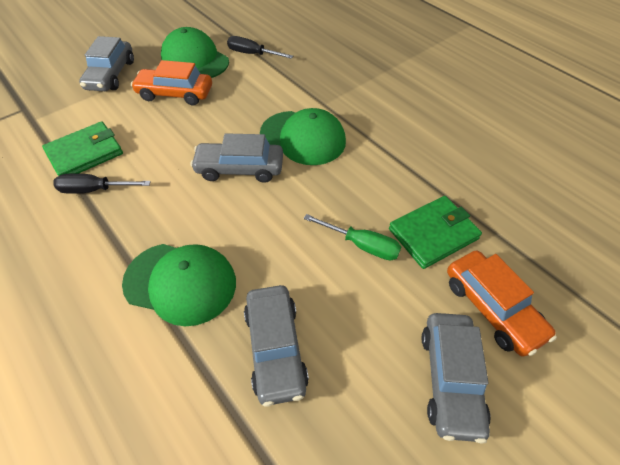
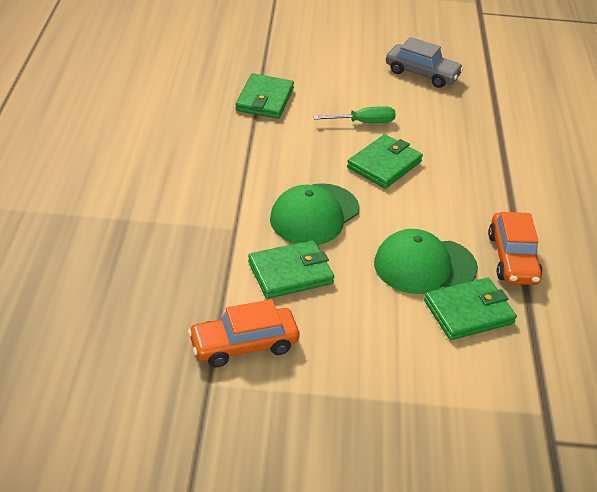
black screwdriver: [53,174,151,194] [227,36,293,59] = 2 -> none = 0
green cap: [122,244,236,326] [161,27,229,78] [260,108,346,165] = 3 -> [270,183,359,245] [374,229,478,294] = 2
green wallet: [42,122,123,176] [389,196,482,269] = 2 -> [235,73,294,119] [248,240,334,299] [347,134,423,189] [424,277,517,340] = 4
grey car: [79,36,134,91] [190,133,283,183] [244,285,309,407] [422,313,491,444] = 4 -> [386,37,464,88] = 1

